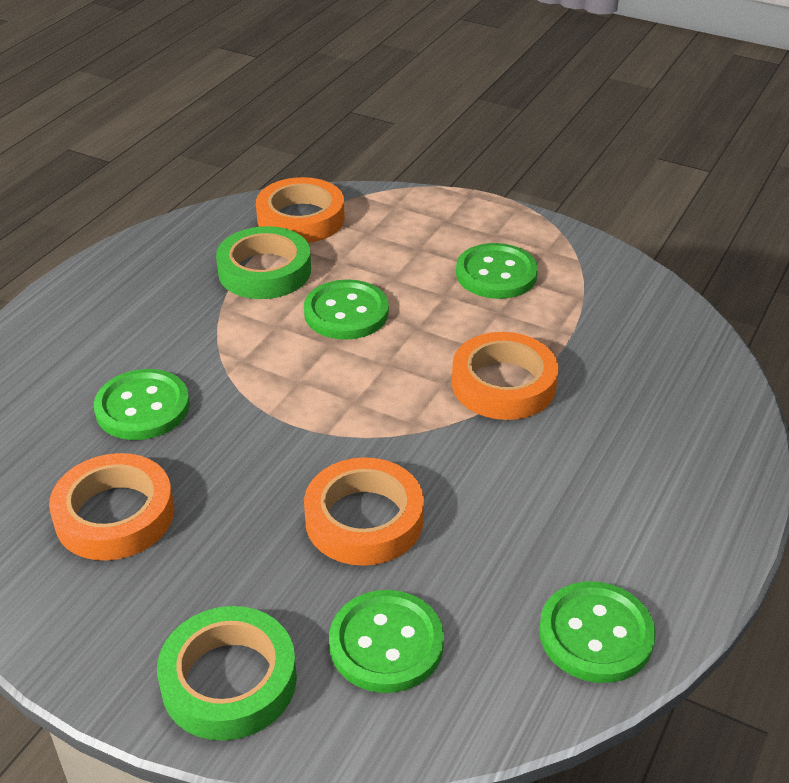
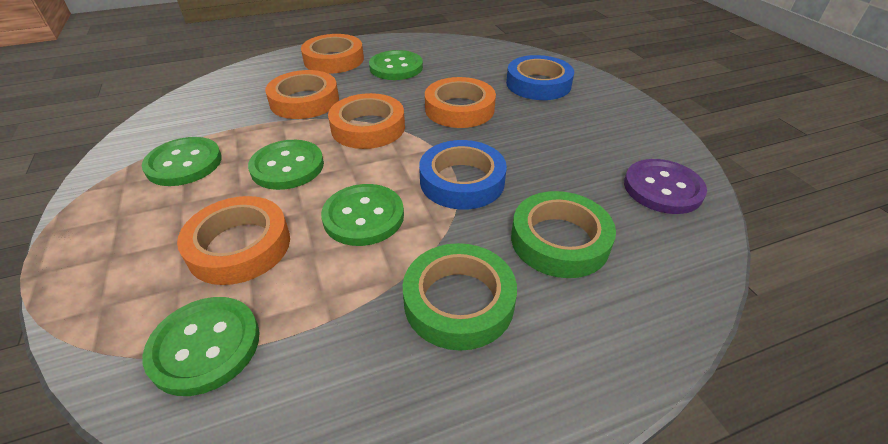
blue tape: none = 0 -> [419,140,507,209] [506,55,574,100] = 2
orange tape: [49,453,174,560] [256,177,345,243] [304,457,424,566] [452,332,559,420] = 4 -> [177,196,290,285] [265,70,339,119] [301,34,364,74] [328,93,405,149] [425,77,496,128] = 5
purple button: none = 0 -> [624,159,707,214] = 1

